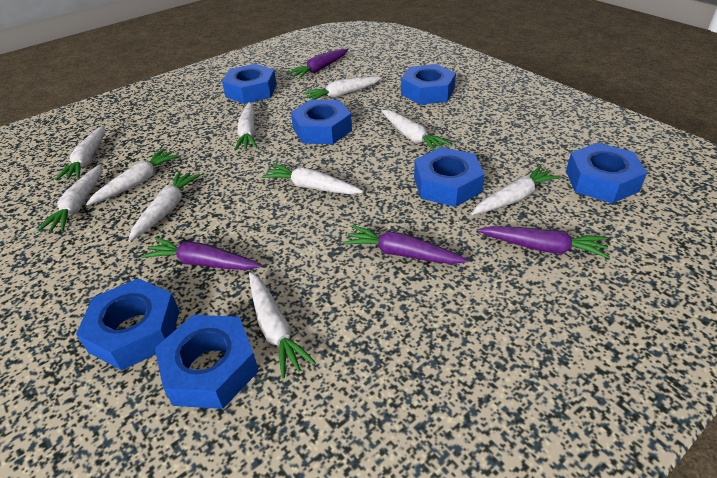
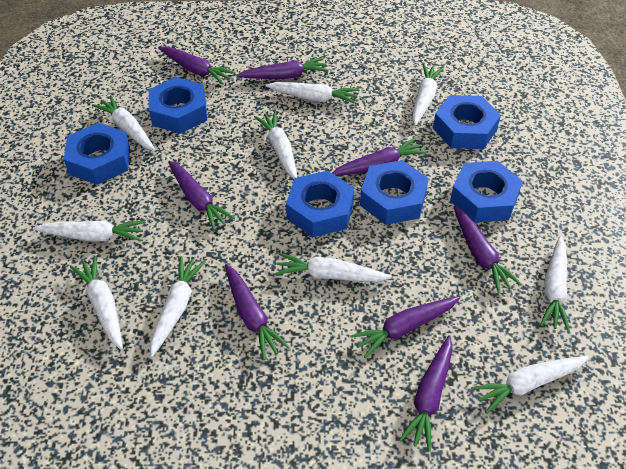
blue nut: [76,278,180,370] [155,315,259,409] [222,64,277,104] [291,100,352,144] [401,64,456,105] [414,147,485,207] [566,143,647,203] = 7 -> [64,123,130,185] [149,77,207,134] [286,171,354,237] [360,160,429,225] [433,95,501,149] [450,161,523,223] = 6
purple carrot: [141,238,262,270] [288,49,348,78] [343,225,468,264] [478,226,609,258] = 4 -> [158,46,235,85] [168,161,235,230] [225,264,290,360] [236,57,329,79] [332,137,427,176] [350,296,460,358] [399,335,453,452] [454,206,522,294] = 8

